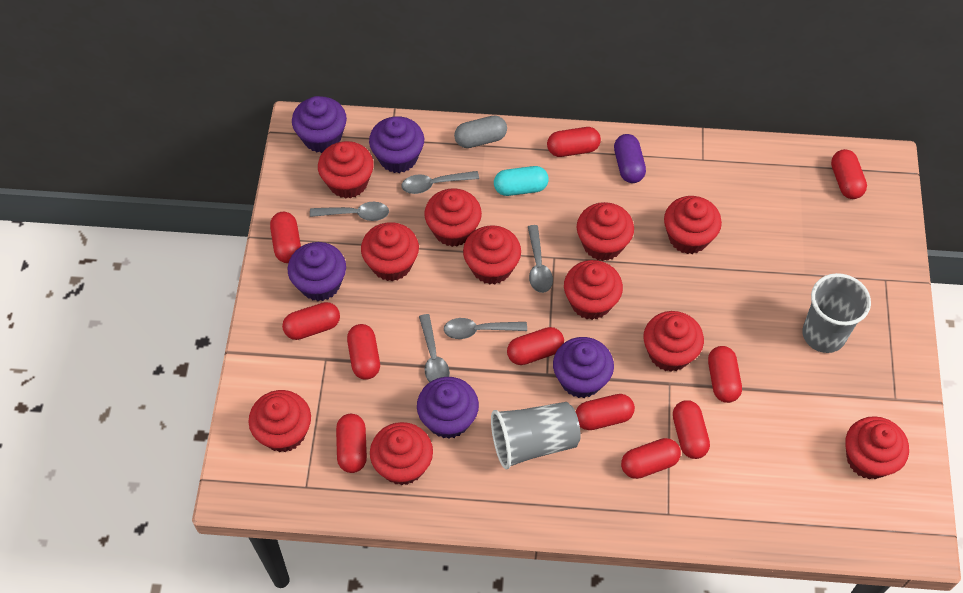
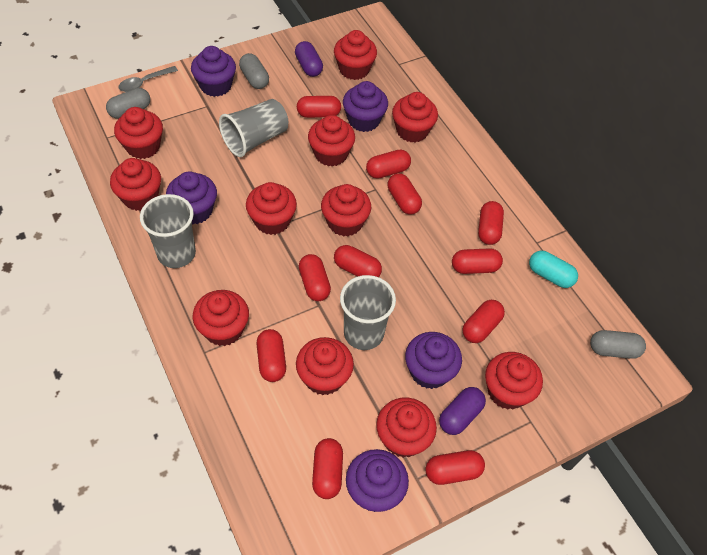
grey capsule: [454,116,507,148] = 1 -> [106,88,150,119] [239,53,269,89] [590,330,646,359] = 3
grey cup: [491,402,581,469] [802,273,871,353] = 2 -> [140,194,196,268] [219,99,288,157] [340,275,396,350] = 3
grey spoon: [310,202,389,221] [402,171,479,194] [419,314,450,383] [444,318,527,339] [528,225,553,293] = 5 -> [118,66,178,92] = 1
purple capsule: [614,134,646,183] = 1 -> [295,41,323,77] [439,387,486,435] = 2

